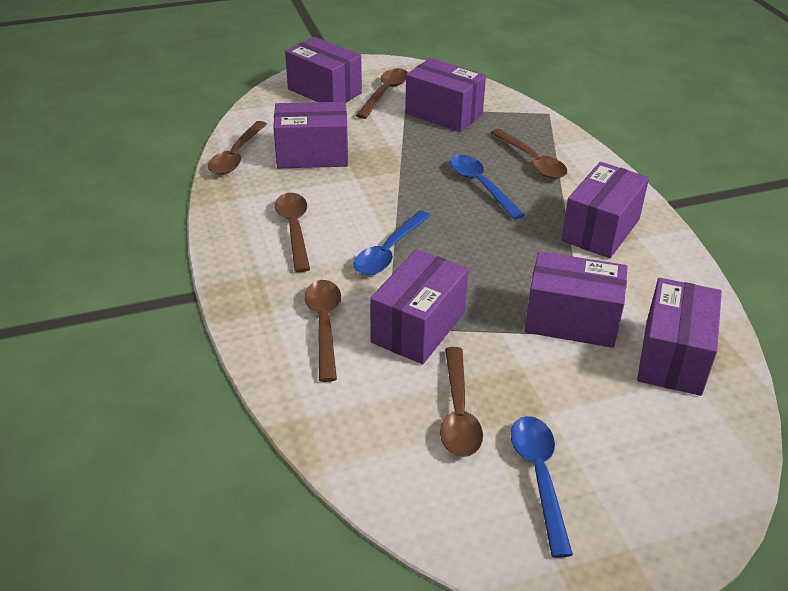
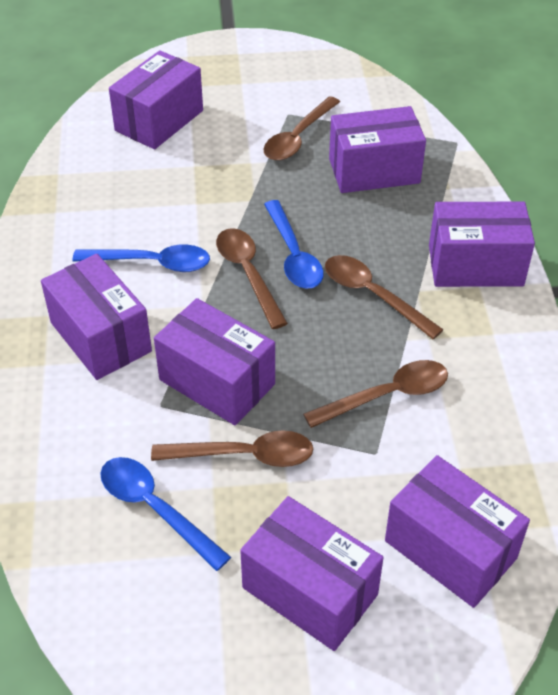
brown spoon: [208,121,267,174] [275,193,310,272] [304,280,341,382] [356,68,408,119] [440,347,483,457] [490,129,567,179] = 6 -> [151,430,313,467] [216,228,288,329] [263,96,340,161] [303,360,448,428] [325,255,444,339] = 5

